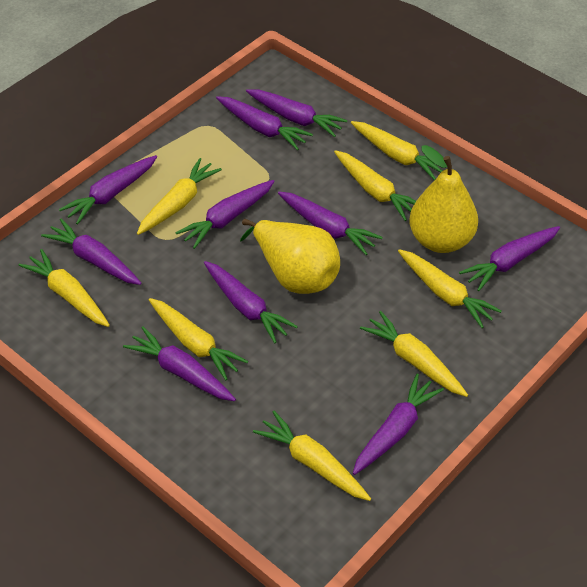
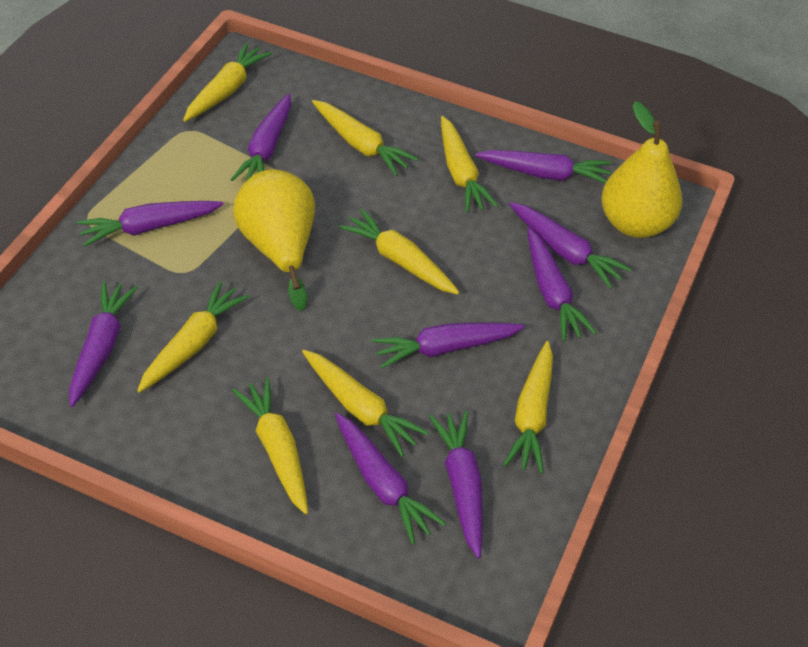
purple carrot: [41,219,141,285] [59,155,157,225] [123,327,236,401] [176,180,275,249] [204,261,298,343] [216,96,313,150] [246,89,347,137] [278,192,383,255] [353,374,444,475] [459,226,560,291] = 10 -> [69,281,138,407] [77,201,223,247] [230,94,291,181] [335,413,446,545] [372,323,525,369] [429,411,483,558] [475,150,612,184] [509,202,632,289] [527,228,597,342] = 9

